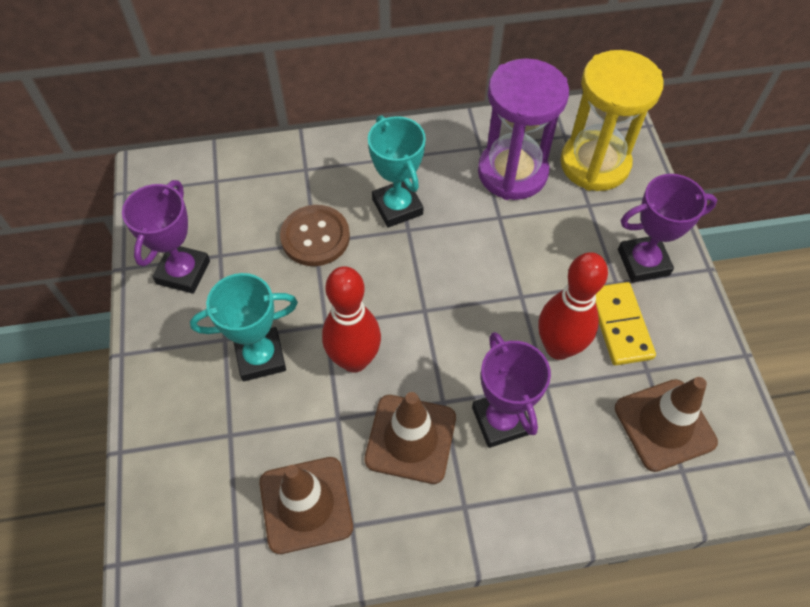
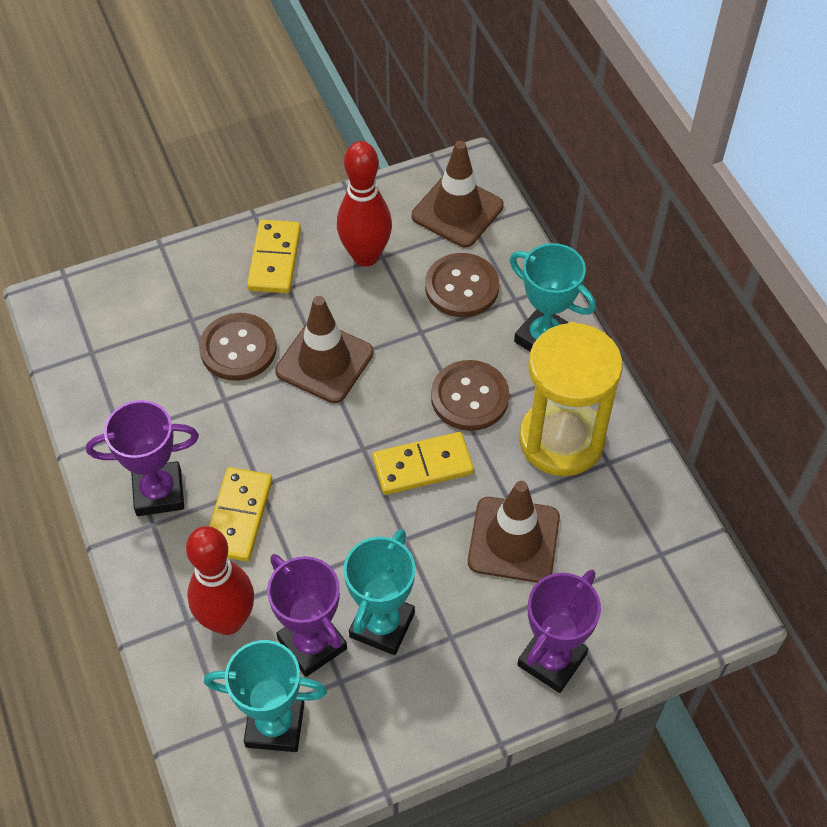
brown button: [280,205,350,266] = 1 -> [199,313,277,381] [425,253,499,317] [431,360,509,431] = 3
purple hourglass: [478,58,569,200] = 1 -> none = 0
turquoise trophy: [190,273,298,381] [368,115,426,228] = 2 -> [204,640,327,752] [344,529,415,655] [510,243,596,351] = 3
yellow domino: [596,282,656,365] = 1 -> [209,467,273,561] [247,220,301,293] [372,432,474,495] = 3

